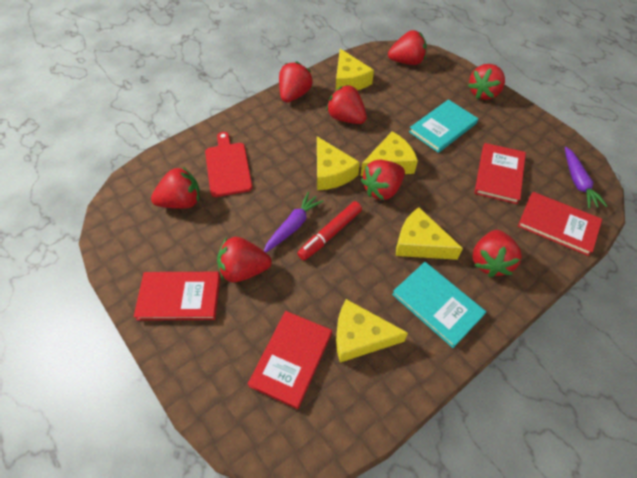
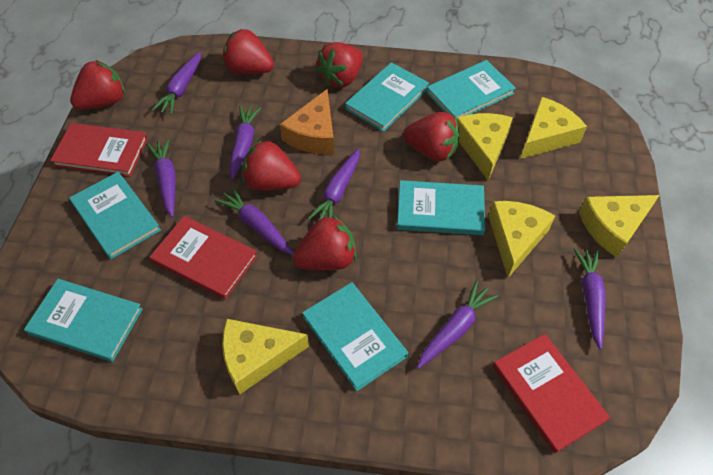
orange cheese: none = 0 -> [280,89,334,154] = 1
purple carrot: [264,192,323,252] [565,147,607,209] = 2 -> [146,138,176,217] [152,51,201,115] [215,187,294,255] [229,105,261,180] [308,149,359,220] [417,280,498,369] [573,248,606,350] = 7
red book: [134,272,221,321] [248,311,332,409] [474,143,526,204] [518,192,602,256] = 4 -> [50,123,148,177] [149,216,258,300] [493,334,610,453] = 3
red cutting board: [205,132,253,197] = 1 -> none = 0
red marker: [297,201,362,261] = 1 -> none = 0
red strawberry: [151,167,200,209] [217,237,272,282] [279,61,313,103] [326,85,367,124] [361,160,405,200] [388,30,427,65] [468,64,505,100] [472,230,522,277] = 8 -> [70,60,125,110] [222,29,274,74] [242,140,301,191] [293,215,356,270] [316,42,363,88] [403,112,460,161] = 6
turquoise book: [392,262,486,348] [409,99,478,153] = 2 -> [24,279,143,362] [69,172,161,259] [302,282,408,391] [345,62,429,132] [397,180,485,235] [426,60,516,118] = 6

